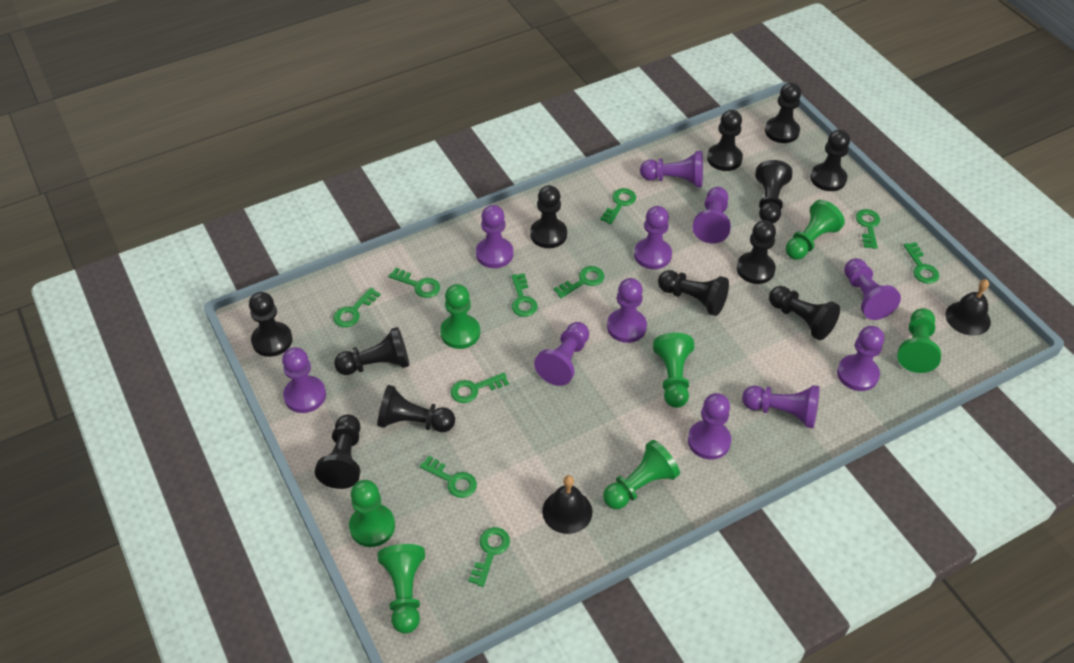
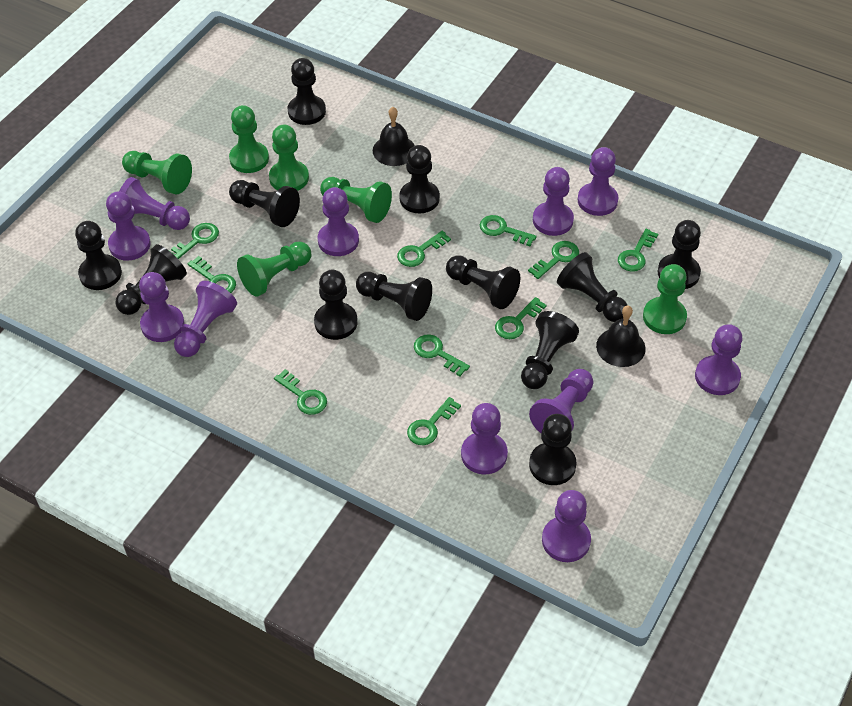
green pawn: [349,480,395,547] [378,544,425,634] [440,284,480,349] [603,440,680,509] [653,333,694,408] [786,200,845,260] [897,308,941,373] = 7 -> [122,151,192,194] [229,105,269,173] [237,241,312,297] [269,124,309,191] [320,177,392,223] [643,264,687,334] = 6

